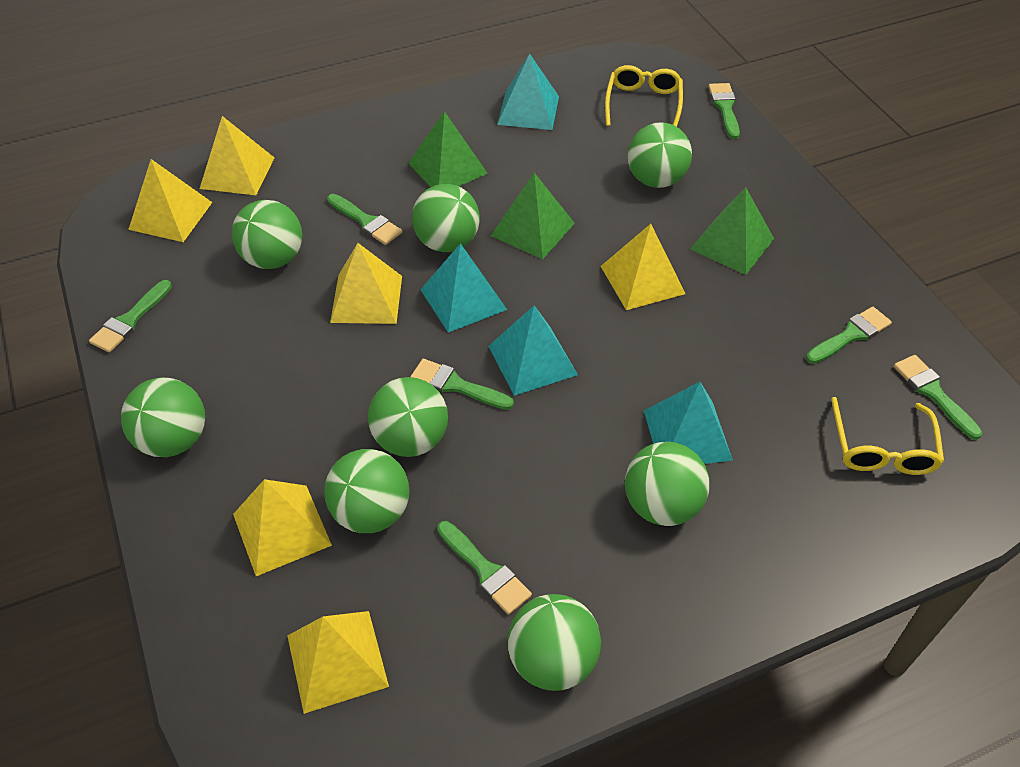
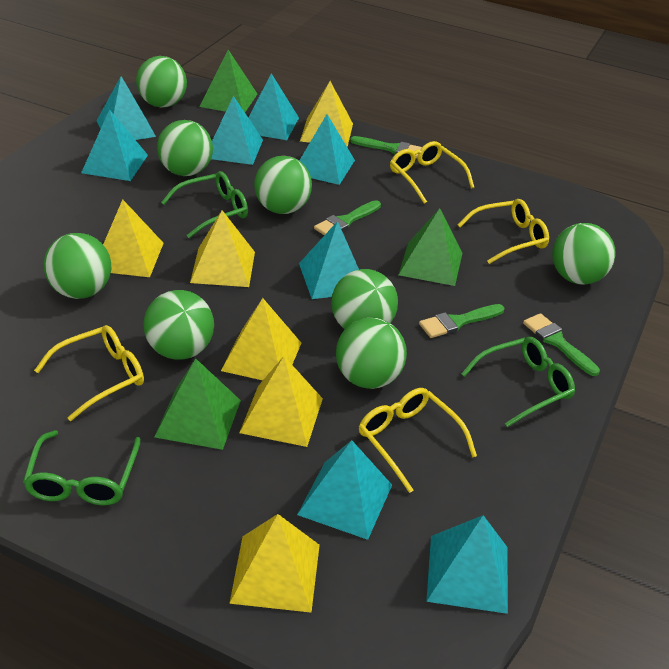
green brush: [89,280,172,352] [327,194,402,245] [411,359,514,410] [437,521,532,615] [708,83,740,139] [806,307,892,364] [894,355,982,440] = 7 -> [314,200,381,235] [350,136,422,159] [419,304,504,338] [523,313,600,376] = 4
green glasses: none = 0 -> [23,430,141,505] [161,171,248,238] [461,337,575,427] = 3
turquoise pyramid: [420,243,507,333] [488,305,578,396] [497,53,559,130] [644,382,733,464] = 4 -> [81,109,148,181] [97,76,156,140] [211,96,263,165] [248,73,299,140] [297,440,392,540] [299,114,355,185] [299,221,359,299] [426,515,508,614] = 8
yellow glasses: [605,65,683,127] [831,397,944,475] = 2 -> [34,325,144,421] [359,388,477,493] [390,141,474,204] [458,199,549,264] = 4

